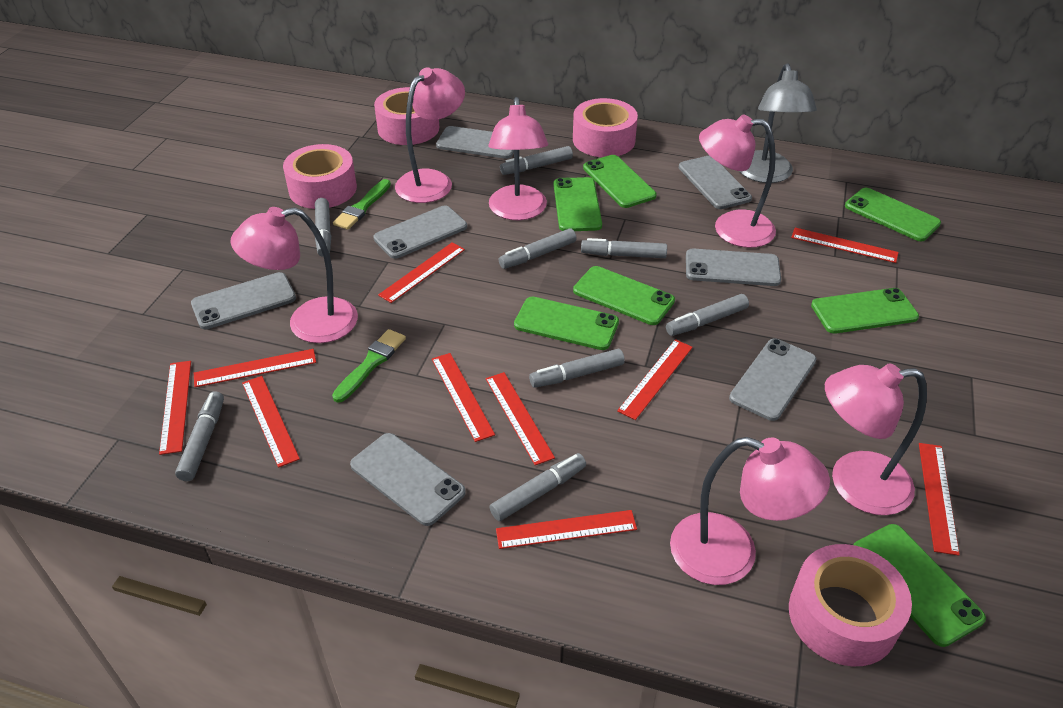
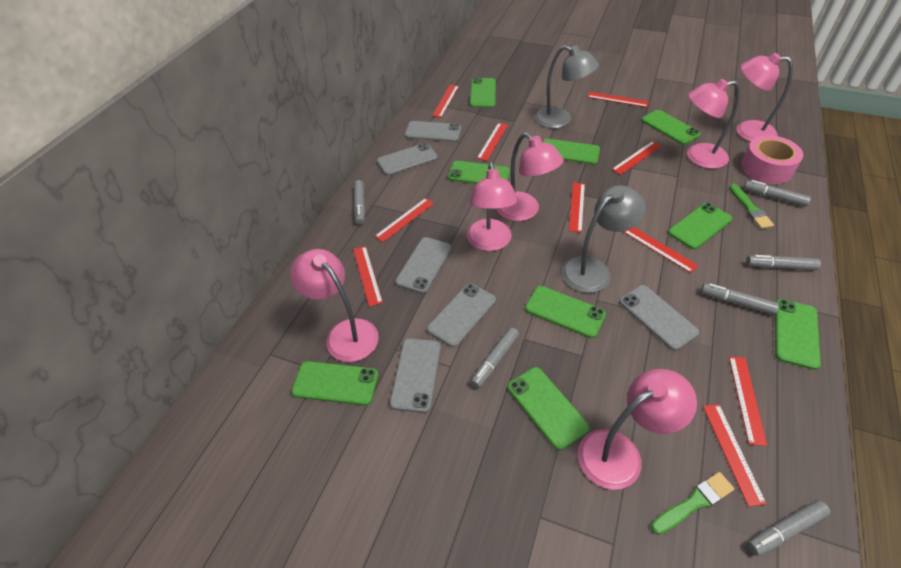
green phone: [514,297,619,350] [554,177,602,231] [573,266,675,325] [583,155,657,208] [811,288,919,334] [845,188,941,241] [854,524,986,647] = 7 -> [291,361,378,406] [448,161,510,184] [470,78,496,108] [507,367,590,450] [525,286,606,338] [543,139,600,164] [641,110,701,145] [668,203,732,249] [775,299,821,370] = 9
grey lamp: [739,63,817,183] = 1 -> [534,45,599,128] [562,185,646,293] = 2
grey marker: [175,391,224,481] [315,198,331,257] [490,453,586,521] [499,228,577,269] [500,146,573,175] [529,349,625,388] [581,238,667,258] [666,294,749,336] = 8 -> [354,180,365,225] [471,327,519,388] [701,283,779,315] [744,180,811,207] [746,255,821,270] [747,500,830,556] = 6
grey phone: [191,272,296,329] [350,433,466,526] [373,205,467,259] [436,126,514,159] [679,156,752,209] [686,249,781,286] [729,339,816,421] = 7 -> [377,143,438,176] [390,338,441,413] [395,237,452,294] [405,121,461,142] [427,283,496,347] [619,285,699,351] = 6
pink tape: [283,144,357,209] [374,87,439,145] [573,98,638,157] [789,544,912,666] = 4 -> [741,135,803,184] = 1

